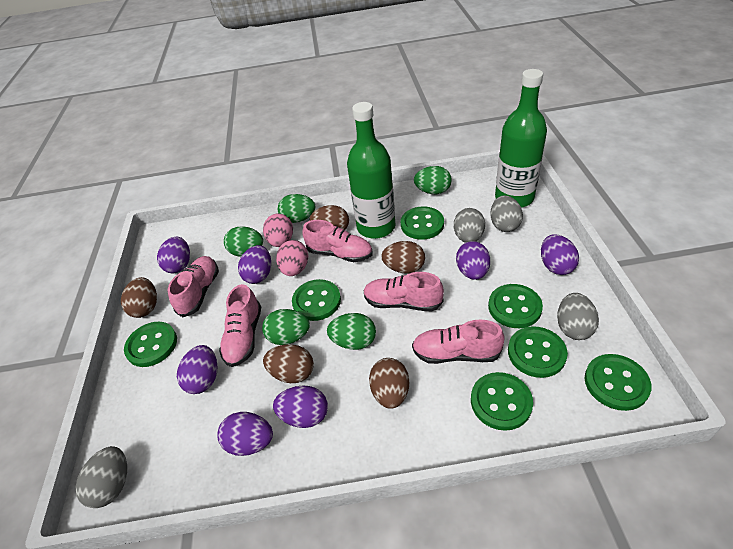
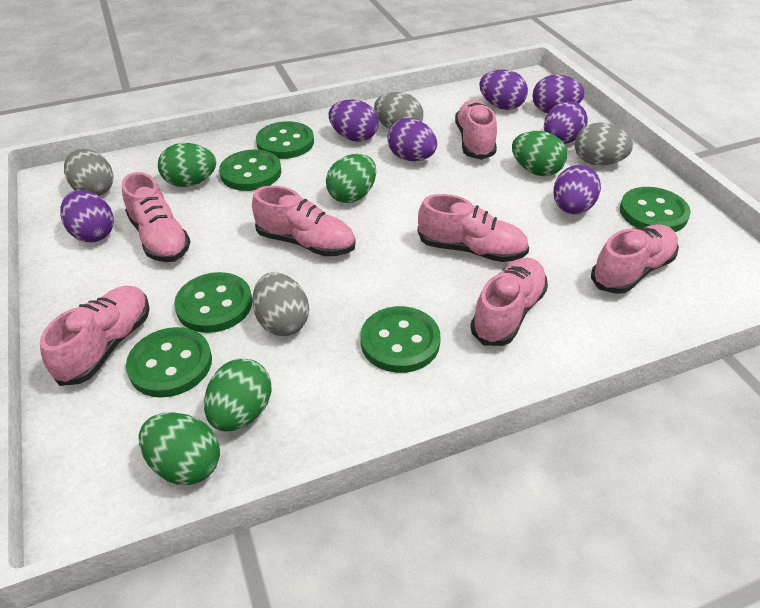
brown egg: [121,277,157,318] [263,344,314,383] [309,205,349,230] [369,358,409,409] [381,241,425,274] = 5 -> none = 0
green bottle: [347,102,396,239] [495,69,547,208] = 2 -> none = 0
green button: [124,322,177,367] [292,279,341,321] [401,207,444,240] [471,372,533,431] [488,284,543,328] [508,326,568,378] [585,354,652,411] = 7 -> [126,327,212,398] [174,272,252,333] [219,150,281,191] [256,121,314,159] [360,306,441,373] [620,187,691,232] = 6
pink egg: [263,214,293,247] [276,240,308,276] = 2 -> none = 0
pink shoe: [168,256,219,317] [219,284,261,367] [302,220,372,262] [363,272,444,311] [412,320,505,364] = 5 -> [40,286,150,386] [122,172,190,262] [252,186,356,256] [418,194,529,262] [455,100,497,160] [470,258,548,346] [591,224,679,294] = 7

